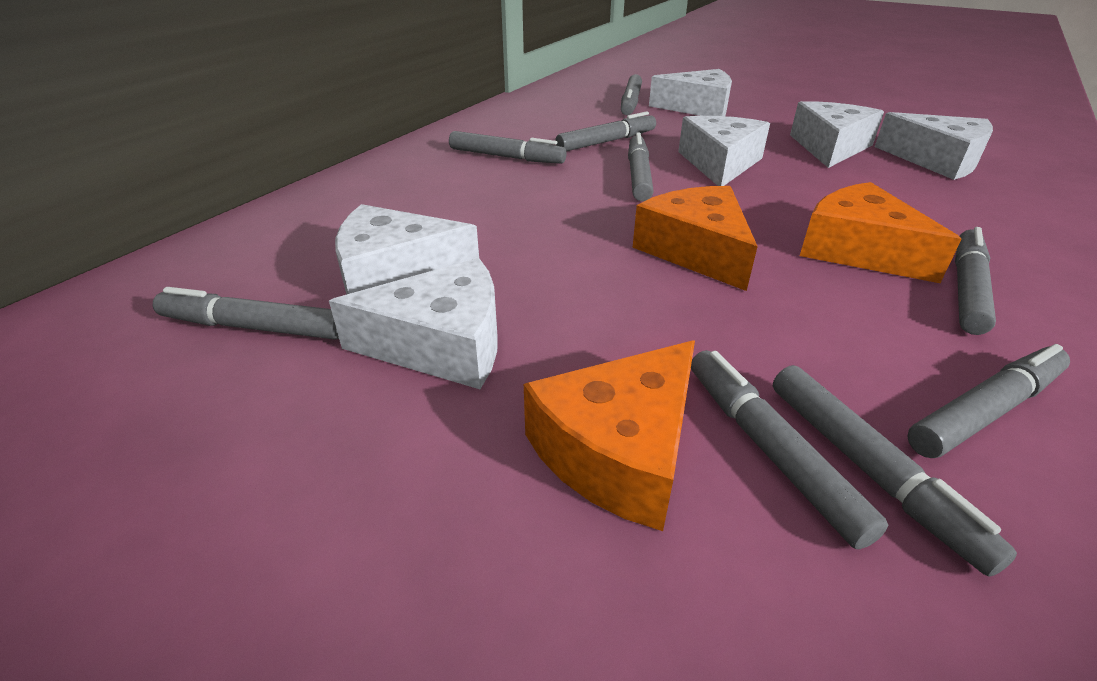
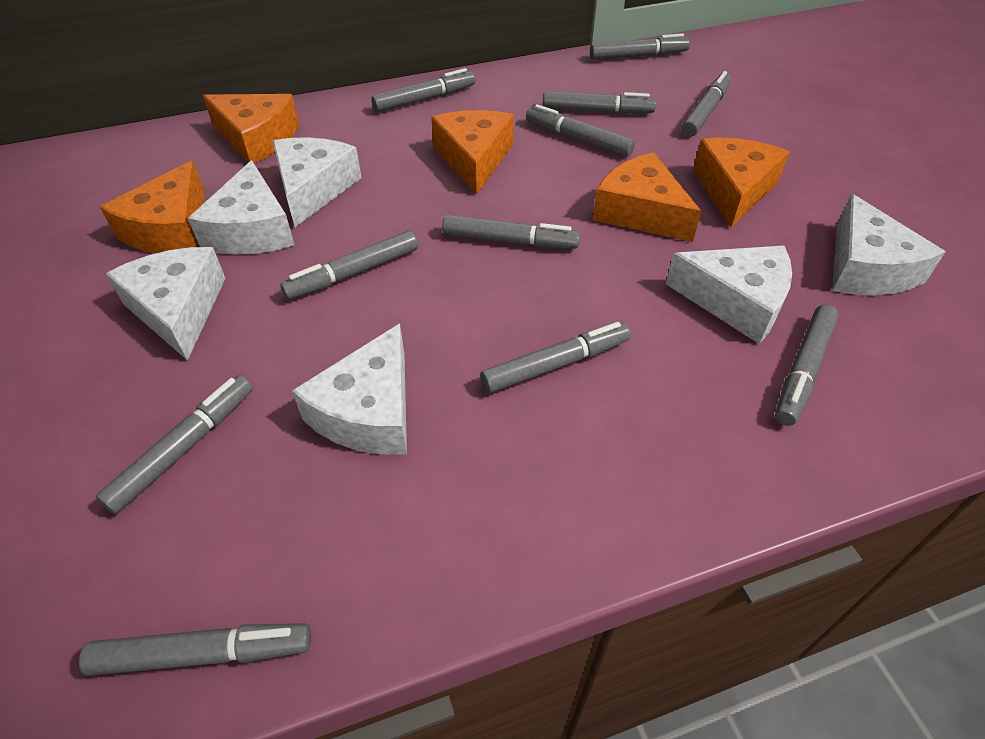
grey marker: [153,287,339,340] [449,131,566,164] [555,111,656,151] [621,74,642,115] [628,132,654,201] [691,350,888,549] [773,365,1017,577] [907,344,1070,458] [955,227,996,335] = 9 -> [79,623,311,676] [96,375,253,514] [281,231,418,300] [371,68,475,112] [442,215,580,249] [481,322,631,393] [526,104,635,157] [543,91,656,114] [590,33,690,60] [682,71,731,137] [775,304,839,426] = 11
orange cheese: [524,340,695,531] [633,186,758,291] [800,182,961,283] = 3 -> [100,161,205,253] [202,94,299,163] [431,110,514,195] [592,152,702,242] [693,138,790,227] = 5

